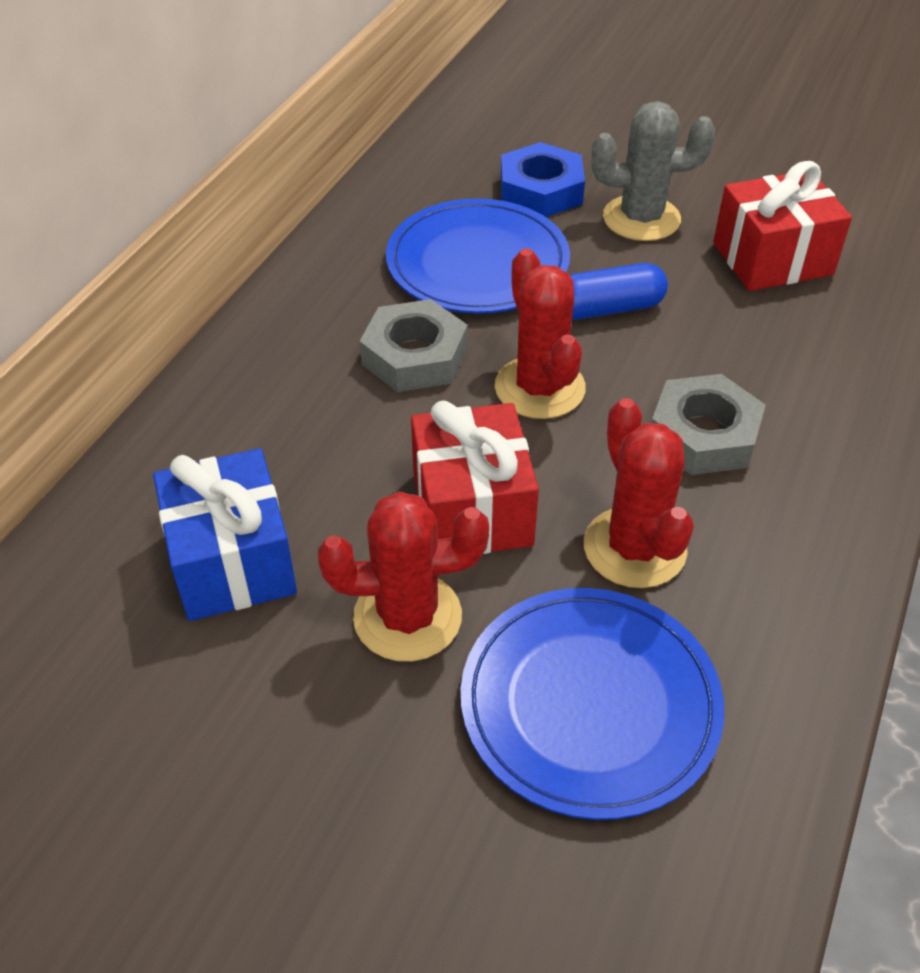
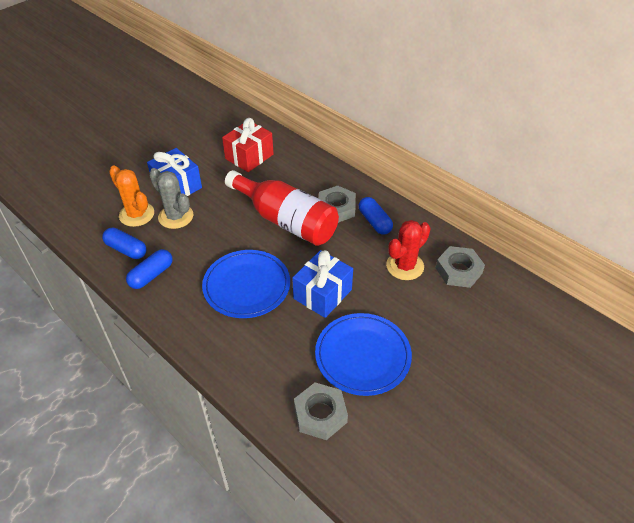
blue capsule: [570,263,668,320] = 1 -> [102,228,146,259] [126,249,173,289] [359,197,393,235] = 3
blue gift: [153,448,297,621] = 1 -> [147,148,202,196] [292,250,353,318] = 2
blue nut: [501,142,585,217] = 1 -> none = 0
grey nut: [360,299,468,392] [652,374,766,475] = 2 -> [294,383,348,440] [319,186,356,223] [436,246,485,288] = 3
orange cactus: none = 0 -> [109,166,154,227] = 1
red bottle: none = 0 -> [225,170,339,246] = 1
red cactus: [318,491,489,662] [495,248,586,419] [584,398,694,588] = 3 -> [386,220,431,280] = 1
red gift: [411,400,539,554] [713,161,852,291] = 2 -> [222,118,274,172] = 1

